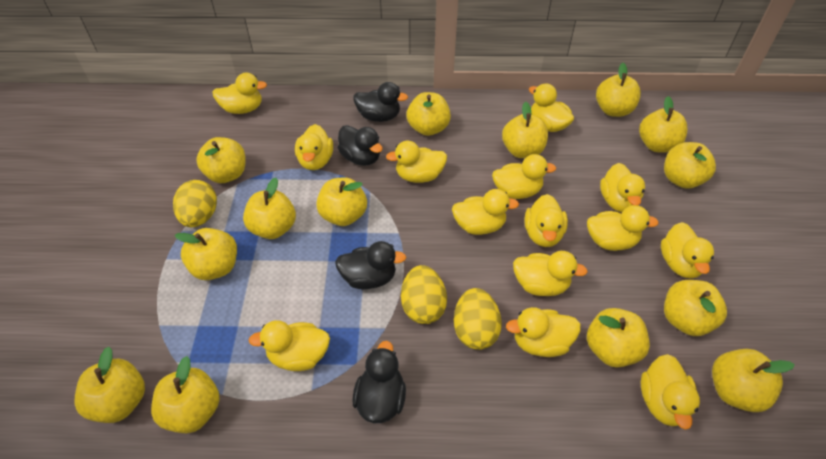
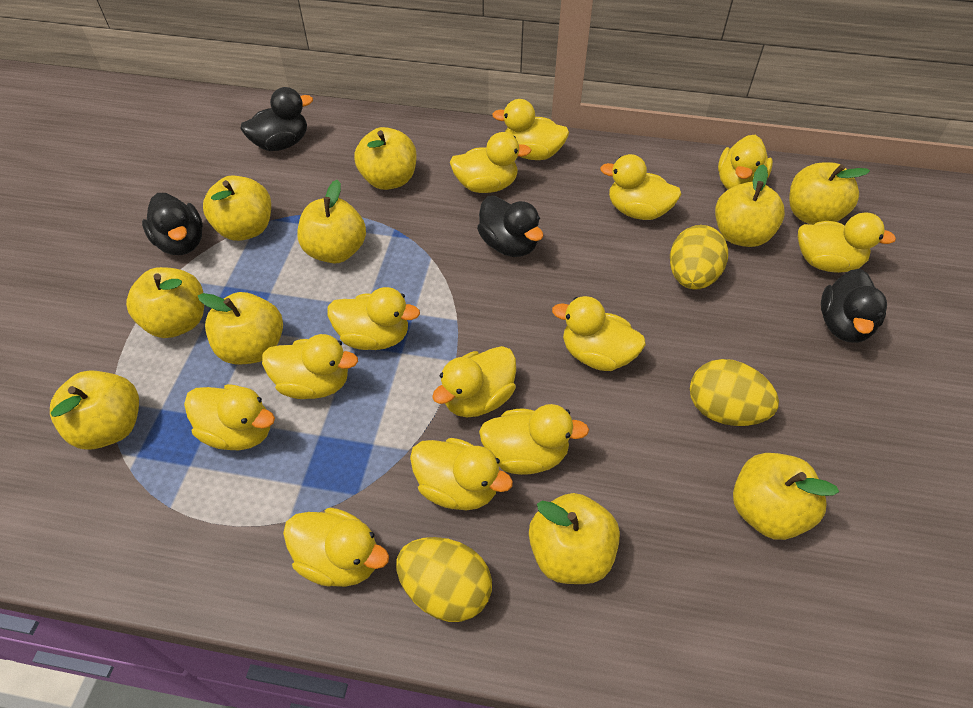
yellow apple: [75,347,145,423] [151,356,220,433] [175,228,237,280] [196,137,245,183] [243,178,296,239] [316,177,367,226] [407,92,451,136] [502,102,548,158] [587,308,650,368] [596,63,641,117] [639,96,687,153] [664,142,716,189] [664,280,727,336] [712,349,795,412] = 14 -> [50,370,139,450] [126,267,204,338] [198,292,283,364] [203,175,271,241] [297,180,366,263] [354,127,417,190] [529,493,620,584] [715,164,785,247] [733,453,839,540] [789,162,870,225] = 10
yellow duck: [212,73,267,114] [249,320,330,371] [295,124,333,170] [386,141,447,183] [452,189,519,235] [492,154,556,199] [506,307,581,357] [513,251,588,296] [524,194,568,247] [529,83,574,132] [587,205,659,251] [600,163,645,212] [641,354,700,430] [661,222,714,279] = 14 -> [184,384,275,450] [262,334,358,399] [283,508,389,587] [328,287,420,350] [410,438,513,510] [432,346,516,417] [450,132,531,193] [479,404,589,475] [492,99,569,160] [552,296,646,371] [600,154,682,220] [718,135,773,189] [798,213,896,273] = 13

